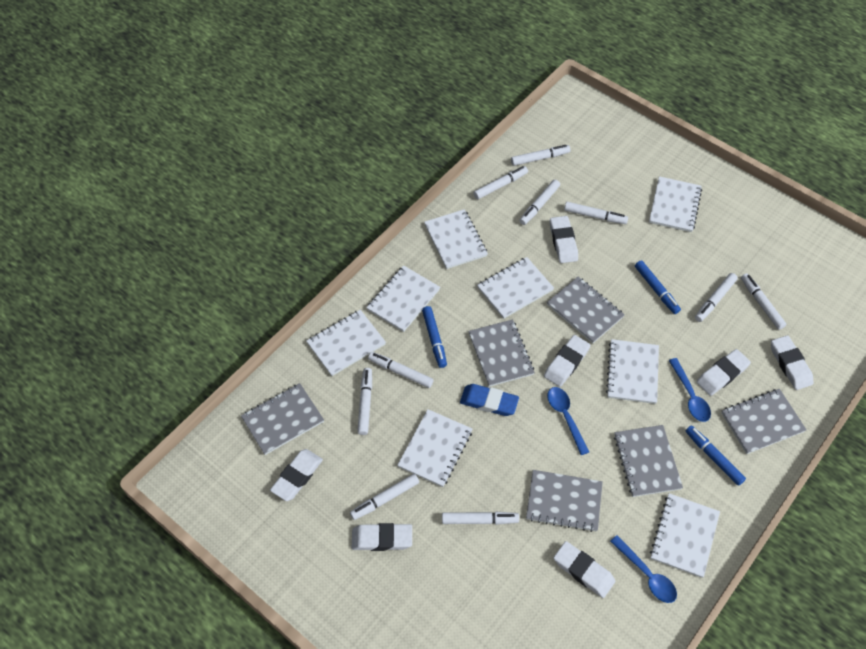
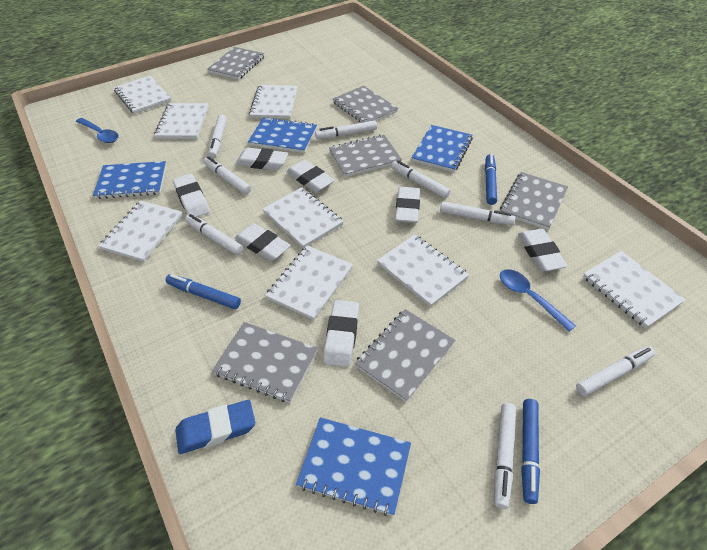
blue notebook: none = 0 -> [93,161,166,199] [248,117,317,153] [296,417,411,516] [412,125,473,172] = 4
blue spoon: [547,387,589,455] [610,535,677,603] [669,358,711,422] = 3 -> [76,118,118,143] [500,269,576,332] = 2
white marker: [350,474,419,520] [357,368,372,435] [368,352,434,388] [442,512,519,525] [473,166,528,199] [511,145,571,166] [519,180,560,225] [564,202,628,224] [695,273,738,322] [741,273,787,330] = 10 -> [185,214,243,255] [204,156,251,194] [208,115,227,158] [315,120,377,139] [391,160,450,198] [440,201,515,225] [494,403,516,509] [576,346,655,396] = 8

